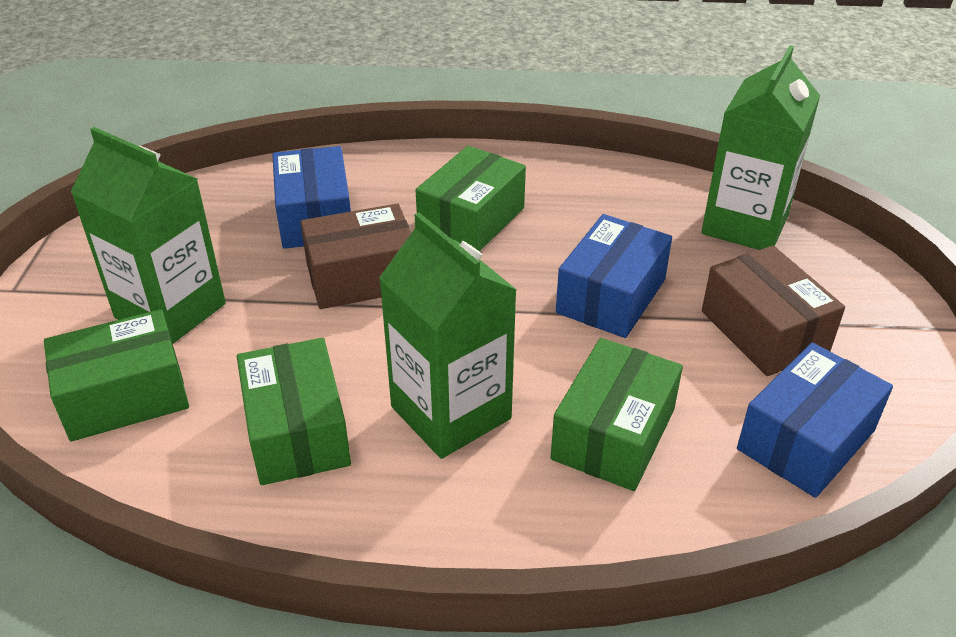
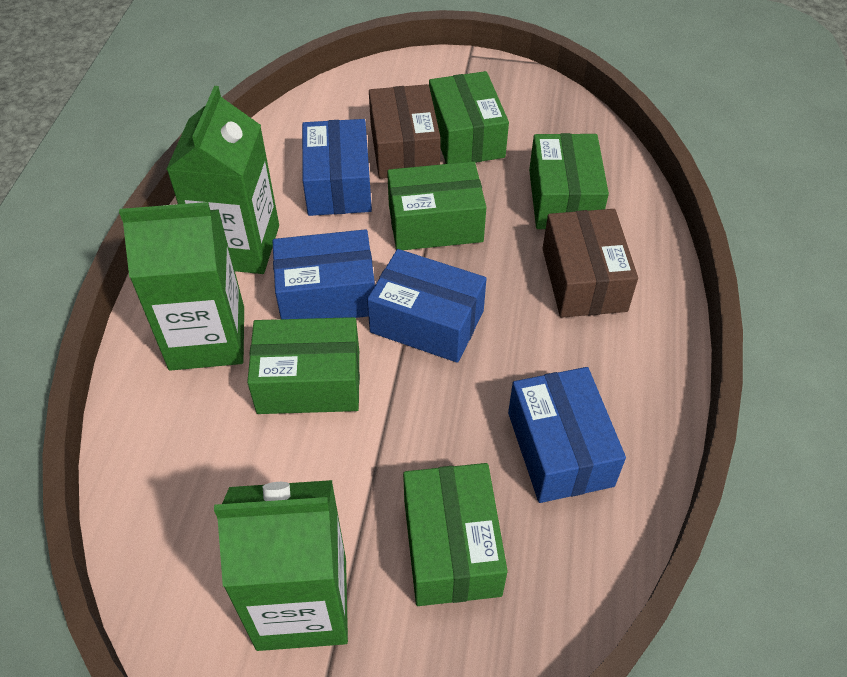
blue box: [272,146,351,249] [556,214,672,338] [737,343,893,498] = 3 -> [272,229,375,319] [302,119,372,216] [367,249,487,363] [508,367,626,503] = 4
green box: [44,309,189,441] [237,338,351,485] [416,146,526,252] [551,338,683,491] = 4 -> [247,317,360,414] [387,161,486,250] [403,463,508,606] [429,71,509,164] [529,133,609,229] = 5

